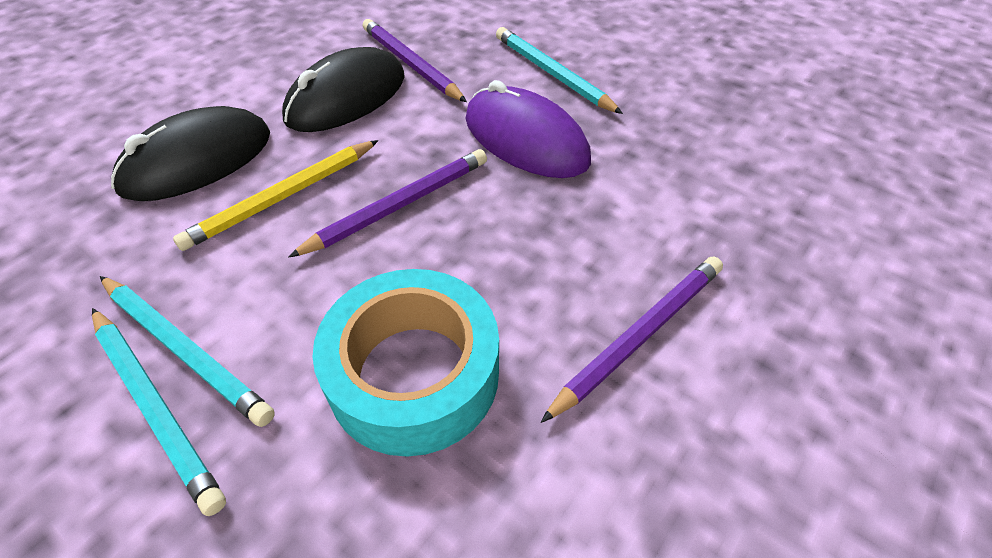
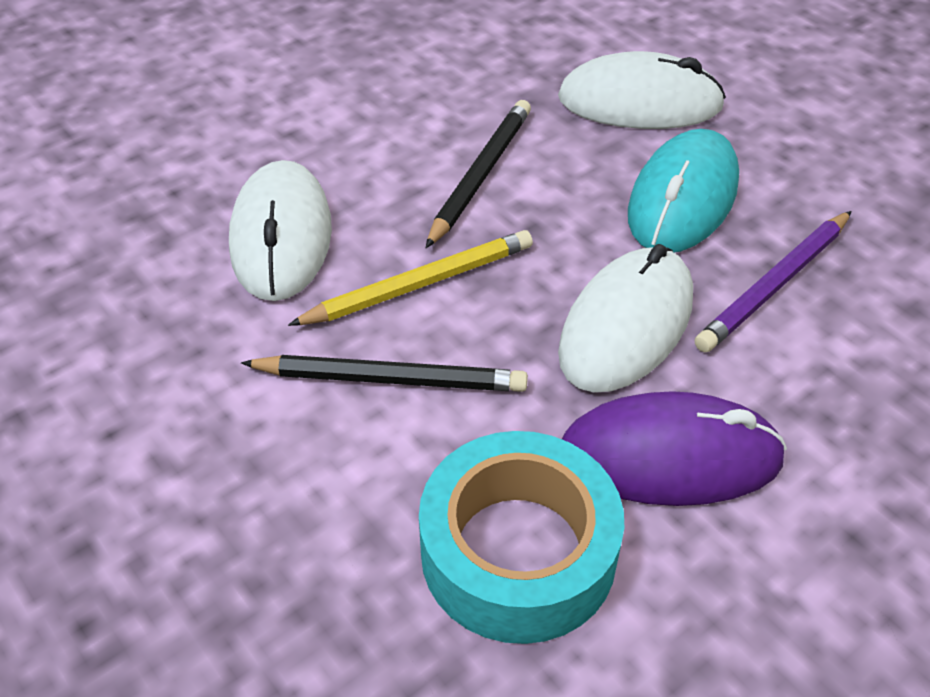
black mouse: [111,106,270,201] [282,47,405,132] = 2 -> none = 0
black pencil: none = 0 -> [241,355,528,392] [426,100,531,248] = 2
purple pencil: [288,149,487,258] [363,19,467,102] [541,256,723,423] = 3 -> [695,211,852,352] = 1
turquoise mouse: none = 0 -> [628,129,739,252] = 1
turquoise pencil: [92,308,226,516] [100,276,275,427] [496,27,623,114] = 3 -> none = 0
white mouse: none = 0 -> [229,160,332,301] [558,51,726,129] [558,244,693,393] = 3

